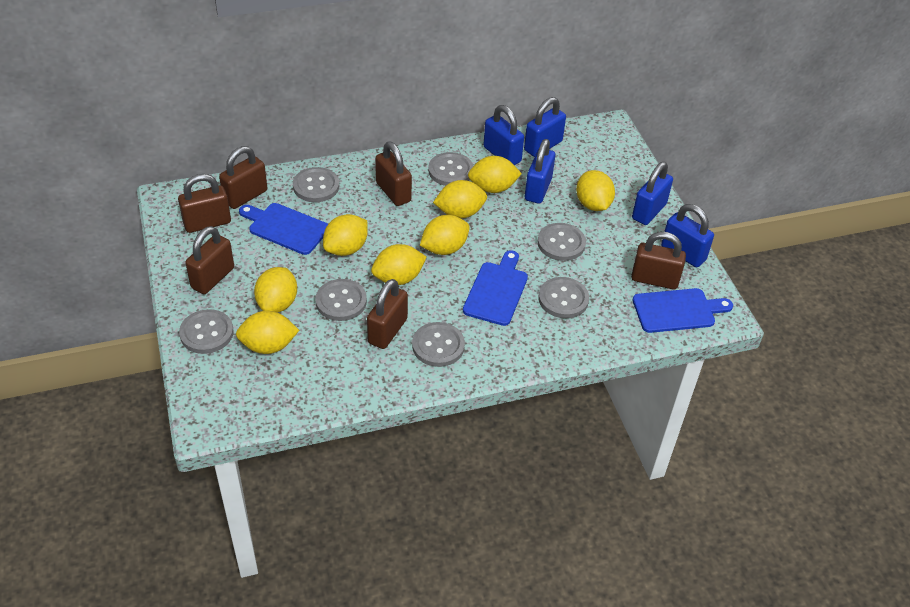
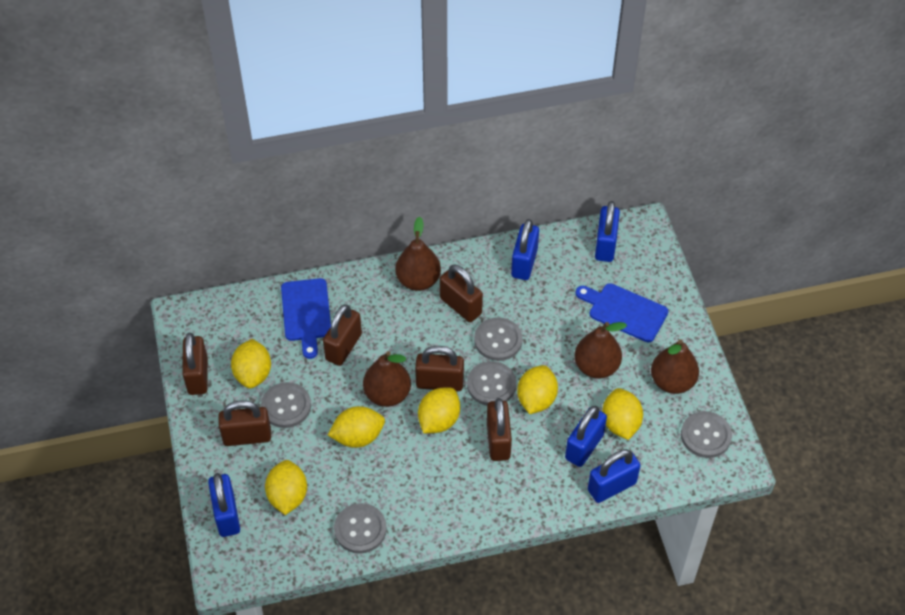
blue cutting board: [239,203,328,255] [463,250,528,326] [632,288,733,333] = 3 -> [281,278,331,359] [575,283,668,342] = 2
brown pear: none = 0 -> [363,351,411,407] [395,217,441,291] [574,322,627,379] [651,339,699,394] = 4
grey button: [179,309,234,354] [293,167,339,202] [315,279,367,321] [412,322,465,367] [428,152,473,186] [538,223,586,261] [539,277,589,318] = 7 -> [261,382,311,428] [334,503,387,554] [467,361,516,406] [474,317,522,361] [681,411,732,458] = 5
yellow lemon: [236,311,299,354] [254,267,297,313] [323,214,368,256] [371,244,427,285] [420,215,470,255] [433,180,487,218] [468,156,522,193] [576,170,615,211] = 8 -> [231,339,271,388] [265,460,307,515] [328,406,385,448] [418,388,460,433] [517,365,558,414] [602,388,643,440] = 6

